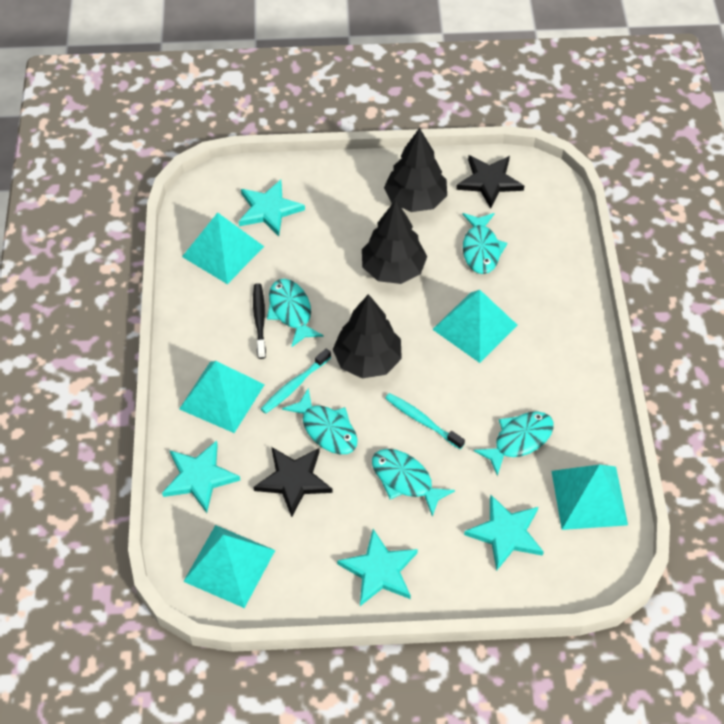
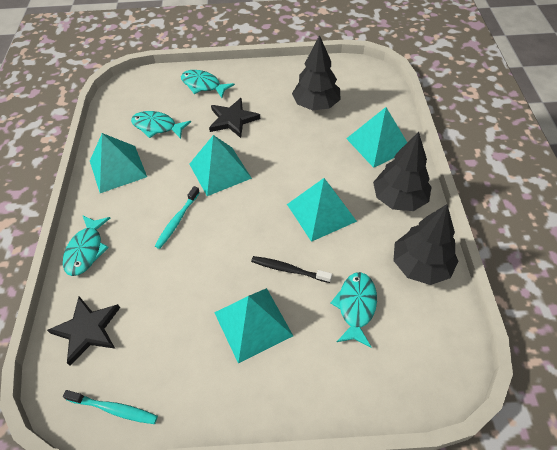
turquoise fish: [267,279,324,347] [282,388,358,454] [372,449,455,517] [462,213,507,274] [474,411,554,476] = 5 -> [63,215,110,276] [131,111,191,139] [181,70,235,98] [330,272,377,348] = 4
turquoise star: [162,441,240,513] [239,180,305,236] [337,529,418,606] [464,495,544,571] = 4 -> none = 0

